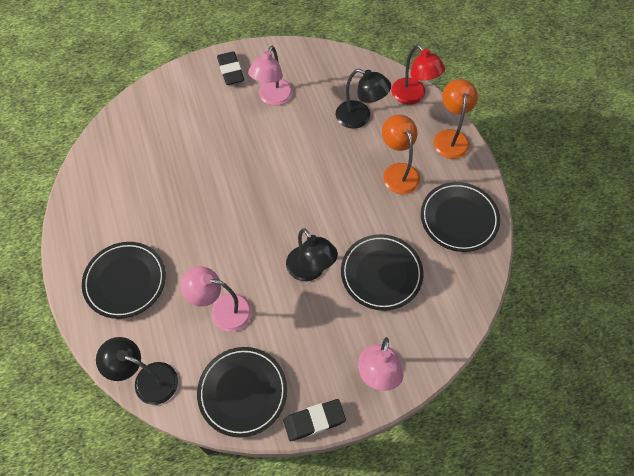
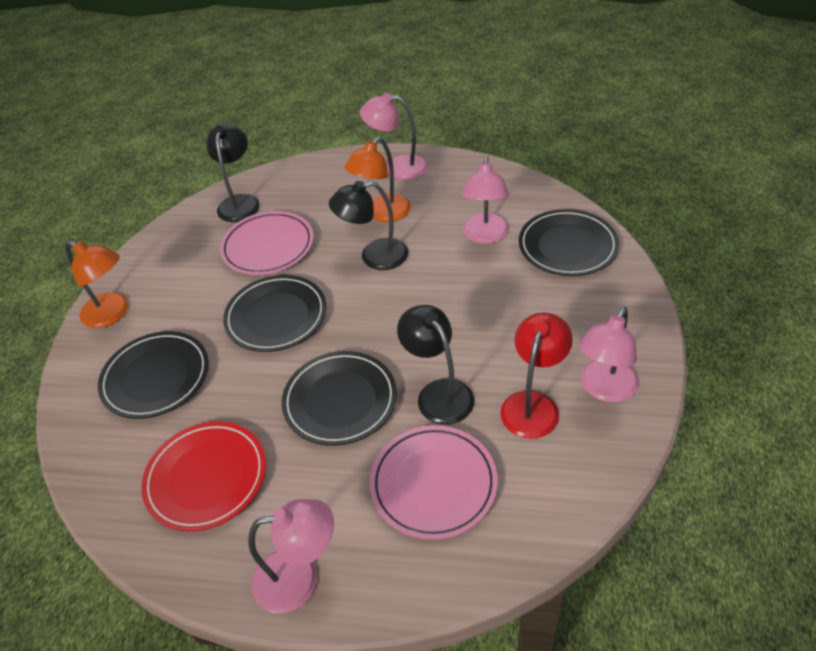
black eraser: [217,51,244,85] [283,399,346,441] = 2 -> none = 0
pink lamp: [180,266,252,332] [248,46,293,106] [358,337,403,391] = 3 -> [248,499,334,613] [360,93,428,180] [462,156,509,244] [579,307,639,403] = 4
pink plate: none = 0 -> [220,211,314,275] [370,425,498,540] = 2
red plate: none = 0 -> [141,421,266,531] = 1

